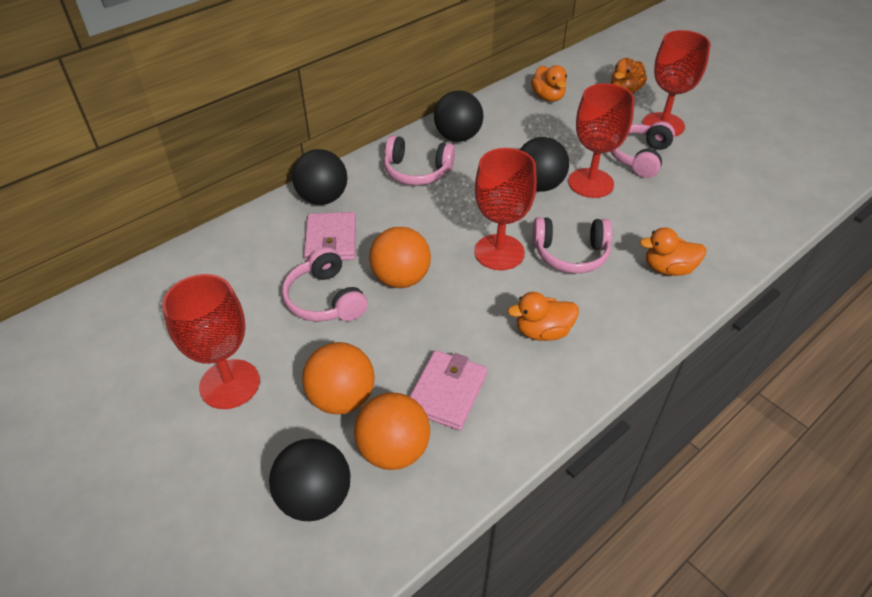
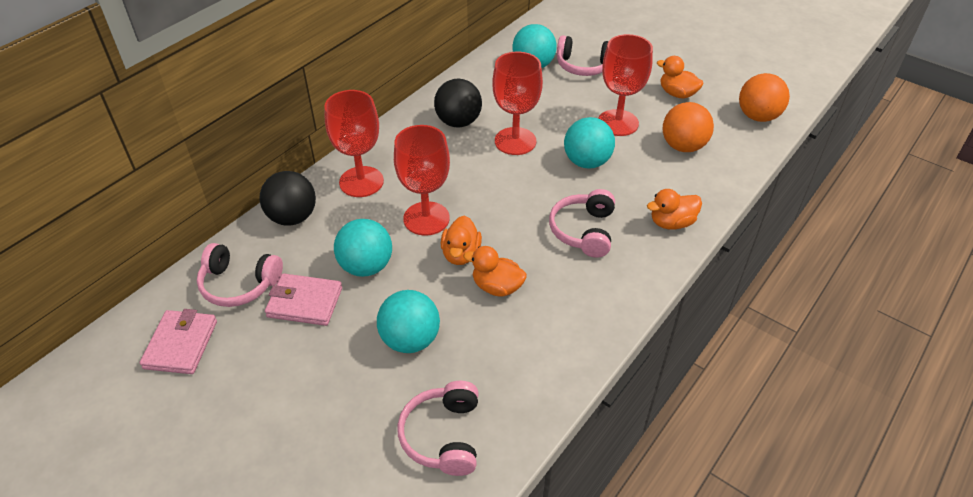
black ball: [269,439,350,521] [292,149,348,205] [434,90,483,142] [520,137,569,192] = 4 -> [260,171,316,226] [434,79,482,127] = 2
orange ball: [302,342,375,414] [354,392,430,470] [369,227,431,288] = 3 -> [663,102,714,152] [739,73,790,122] = 2
turquoise ball: none = 0 -> [334,219,392,277] [377,290,440,353] [512,24,557,68] [564,117,615,168] = 4

